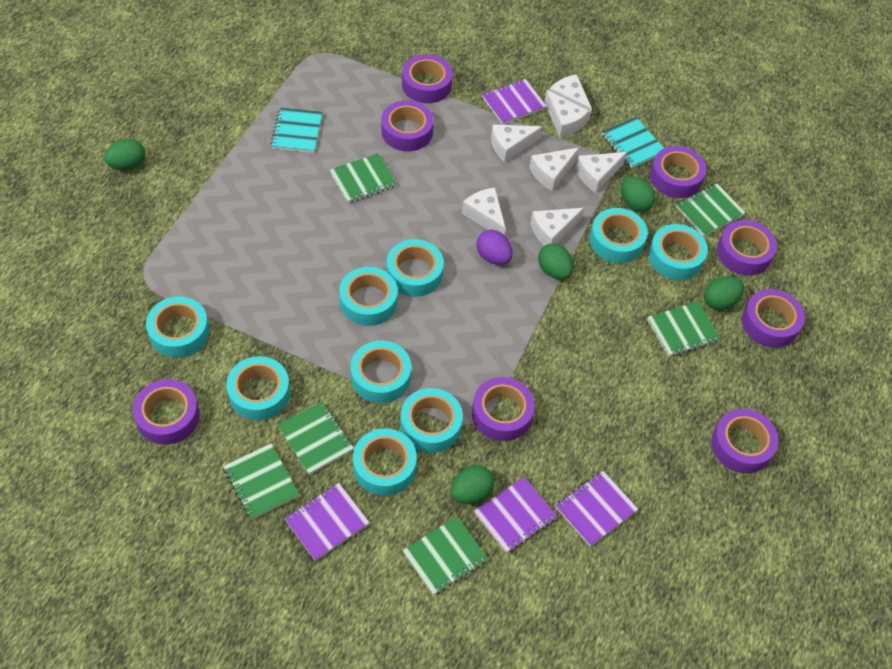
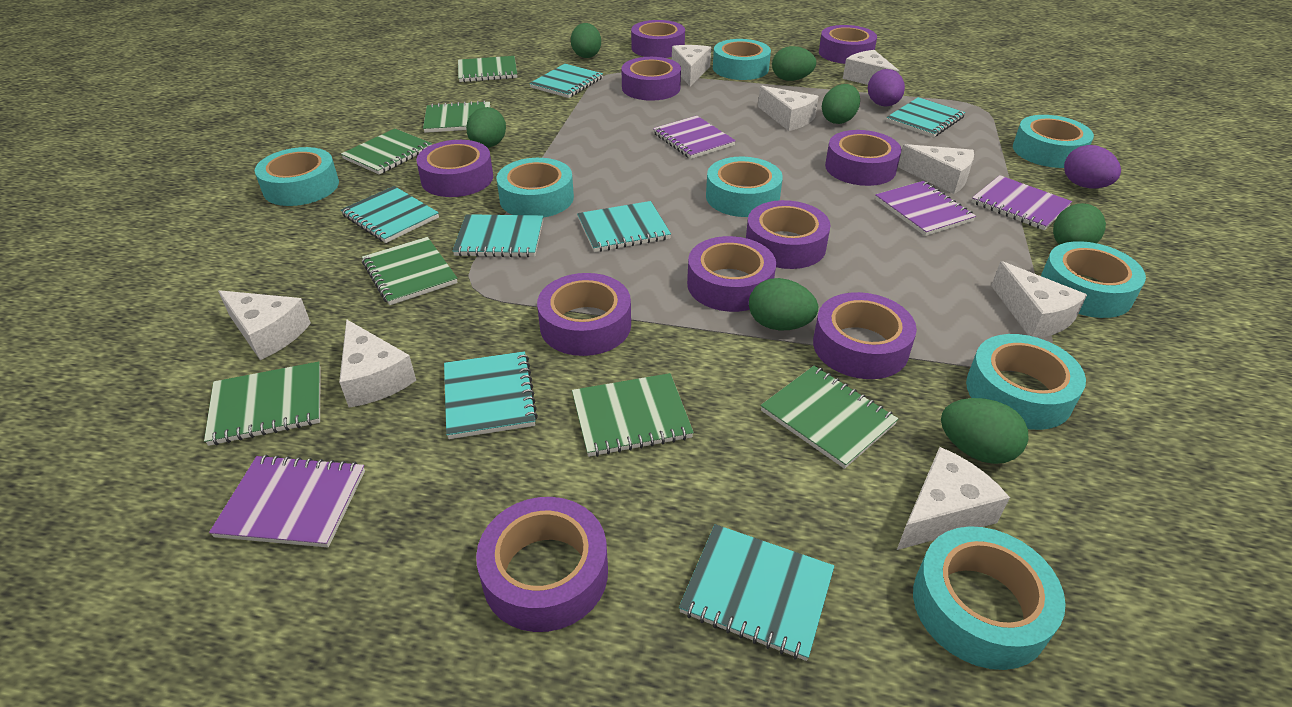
green egg: [104,139,145,170] [451,465,495,504] [538,243,573,280] [621,176,656,212] [704,276,744,310] = 5 -> [466,107,506,148] [571,23,601,58] [749,278,818,330] [772,46,816,81] [822,84,860,124] [941,398,1029,464] [1053,203,1106,245] = 7
green notebook: [223,443,300,520] [278,402,354,475] [330,153,397,203] [403,516,488,595] [647,301,721,357] [676,184,746,236] = 6 -> [204,362,321,446] [341,129,432,175] [362,237,458,305] [423,100,490,133] [458,56,517,82] [572,373,694,457] [761,366,898,469] = 7
purple egg: [476,230,513,265] = 1 -> [868,69,905,106] [1064,145,1121,188] = 2
purple tape: [133,379,200,445] [381,100,434,151] [402,54,453,103] [472,377,535,441] [650,146,706,198] [711,409,778,473] [717,220,777,275] [742,289,805,348] = 8 -> [416,140,493,197] [476,497,608,632] [537,273,631,356] [621,57,681,101] [631,20,685,58] [687,236,776,312] [746,200,831,269] [813,292,917,379] [819,25,877,64] [825,130,902,186] = 10
turquoise notebook: [270,107,322,153] [602,117,664,168] = 2 -> [341,186,439,243] [444,351,538,439] [452,214,543,257] [529,64,603,98] [577,201,671,252] [679,524,835,661] [886,97,965,138] = 7
turquoise tape: [146,296,210,358] [226,356,290,420] [339,267,398,326] [350,340,411,403] [353,428,417,495] [387,239,444,297] [400,388,463,453] [590,208,648,263] [648,224,708,280] = 9 -> [255,147,339,206] [497,158,574,218] [706,157,783,217] [713,39,771,80] [913,526,1066,670] [966,334,1086,430] [1013,115,1094,168] [1041,241,1146,318] = 8
white cheese: [462,187,506,235] [491,124,542,163] [529,147,580,191] [530,208,584,246] [544,90,589,138] [549,74,592,121] [576,152,627,193] = 7 -> [218,290,311,360] [339,319,416,408] [672,45,711,86] [758,85,818,131] [843,50,900,85] [897,447,1010,550] [898,144,974,194] [991,261,1087,338] = 8

